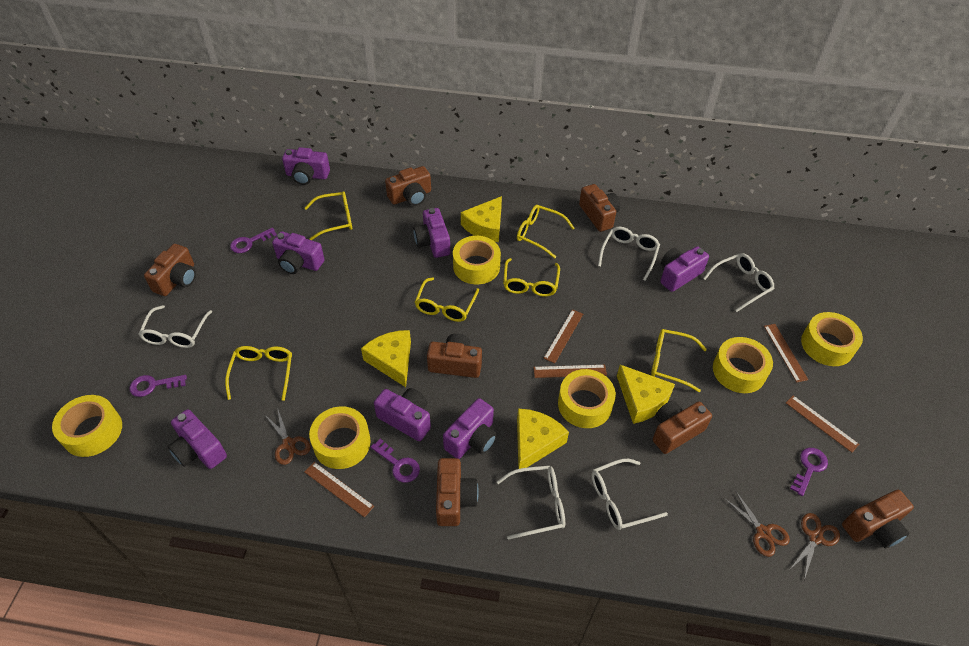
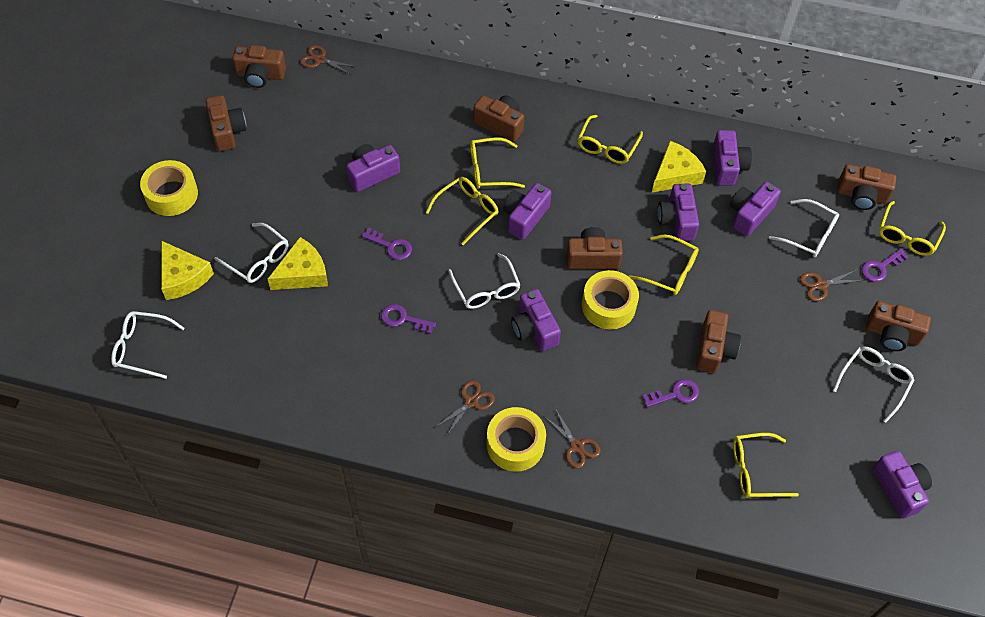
brown ruler: [305,462,374,518] [533,365,607,378] [543,309,583,363] [764,324,808,382] [786,395,859,453] = 5 -> none = 0
brown scissors: [264,408,311,465] [724,490,790,557] [790,513,840,580] = 3 -> [300,45,357,75] [436,380,495,435] [544,408,601,469] [800,270,864,301] = 4
yellow cheese: [361,330,411,387] [461,196,502,242] [517,409,569,469] [617,365,675,424] = 4 -> [161,241,214,300] [268,237,328,290] [652,141,706,193] = 3
yellow tape: [52,395,122,457] [309,406,371,469] [453,236,501,284] [558,369,616,428] [713,337,773,393] [801,312,863,366] = 6 -> [140,160,198,216] [486,407,546,472] [582,270,639,329] = 3

